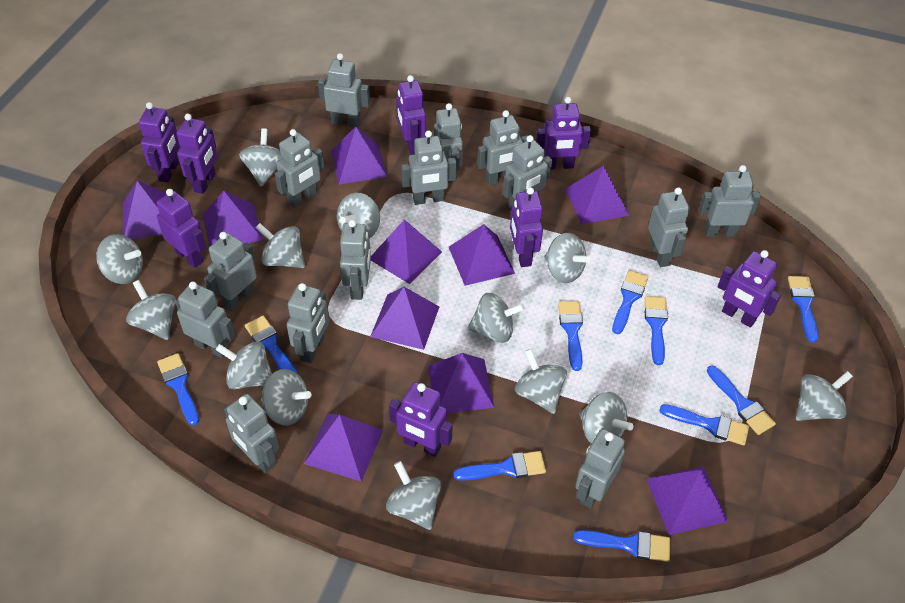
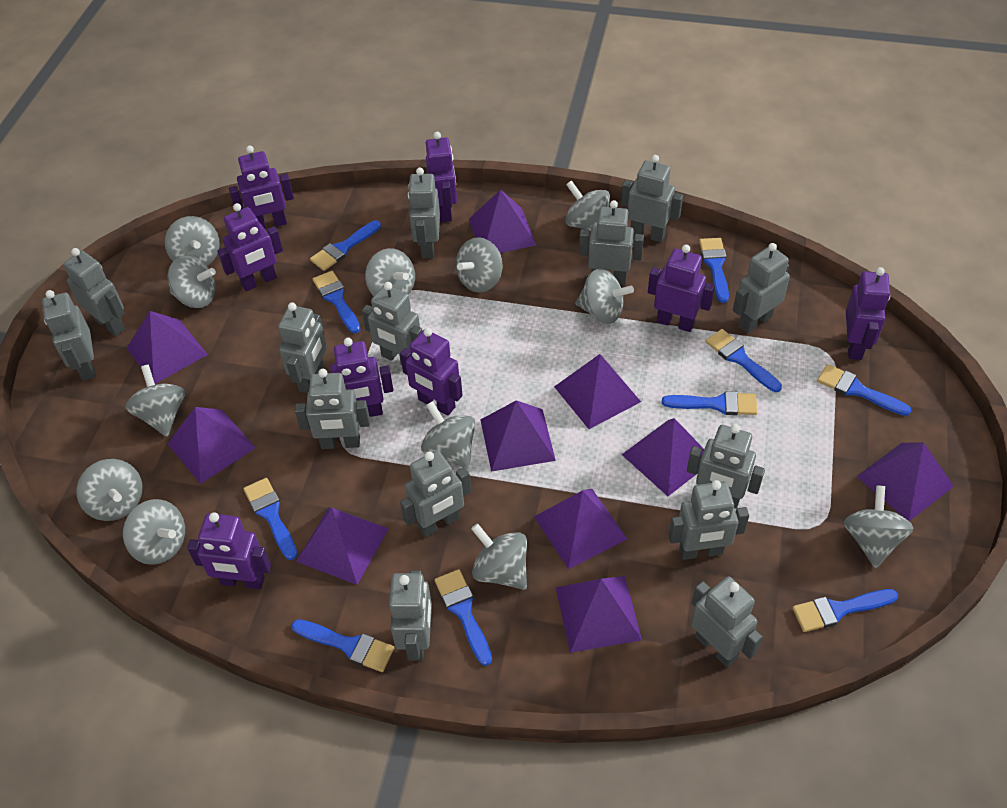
grey spinning top: [96,234,143,284] [126,280,176,340] [216,341,272,389] [239,128,282,187] [256,223,305,268] [261,369,311,426] [337,193,380,239] [386,461,441,530] [468,293,525,343] [515,349,567,414] [544,233,591,283] [579,392,633,444] [796,371,853,421] = 13 -> [76,459,143,521] [123,499,185,565] [125,365,185,437] [165,216,220,266] [168,256,216,308] [365,248,415,296] [421,401,475,469] [456,237,503,293] [471,523,527,590] [565,180,610,231] [576,269,634,324] [844,485,914,568] = 12

